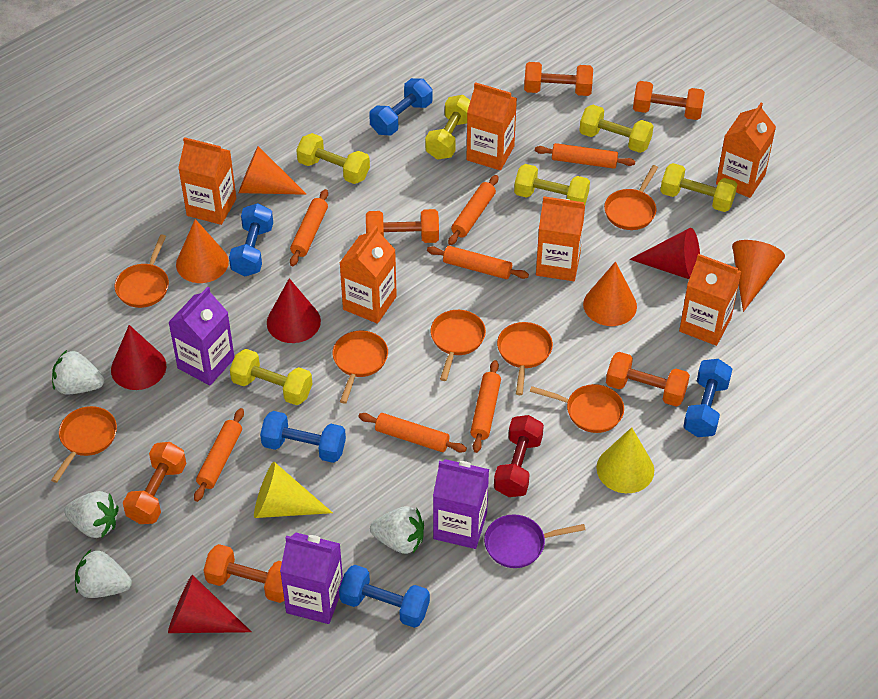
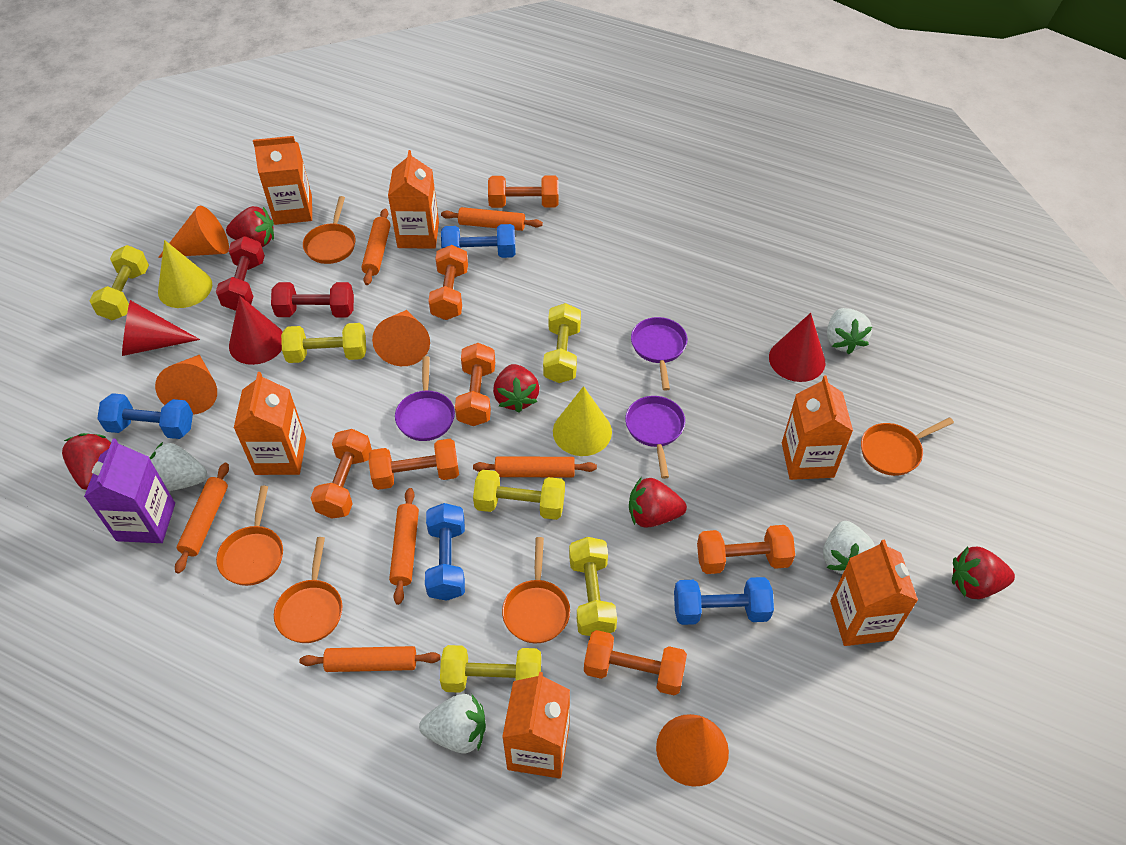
blue dumbbell: [229,203,273,276] [260,411,346,463] [339,565,430,628] [369,78,433,135] [683,359,732,437] = 5 -> [97,393,193,439] [425,503,465,601] [441,224,516,258] [674,577,774,625] = 4
orange dumbbell: [123,442,186,524] [203,544,284,603] [366,209,439,243] [524,62,593,96] [606,352,690,407] [633,81,705,120] = 6 -> [311,429,372,519] [369,439,459,490] [428,245,468,320] [455,343,495,426] [488,176,559,208] [584,630,687,695] [697,525,795,574] = 7
orange pan: [51,406,117,483] [114,235,169,308] [333,331,388,404] [431,310,486,381] [497,322,553,395] [530,384,624,433] [604,165,658,230] = 7 -> [216,486,283,586] [274,537,342,643] [303,196,356,264] [502,537,570,643] [861,418,954,476] = 5
orange rolling pin: [194,408,244,502] [290,189,328,266] [358,413,467,453] [427,246,529,279] [448,175,498,245] [470,360,501,453] [535,143,635,169] = 7 -> [175,463,229,574] [299,646,441,672] [362,209,391,285] [389,488,419,605] [441,207,543,231] [473,457,597,477] = 6
purple carton: [168,287,234,386] [280,532,343,624] [433,459,489,549] = 3 -> [84,439,175,543] = 1
purple pan: [484,514,586,568] = 1 -> [395,356,455,441] [625,396,685,479] [631,317,687,391] = 3
red cone: [111,325,166,390] [168,575,251,633] [267,278,321,343] [630,228,700,279] = 4 -> [122,300,200,356] [229,296,283,365] [769,313,825,382] = 3
red dumbbell: [494,415,544,497] = 1 -> [216,236,265,311] [271,282,354,317] = 2
red strawberry: none = 0 -> [62,433,111,490] [226,206,274,247] [493,364,540,413] [629,477,687,528] [952,546,1015,599] = 5

